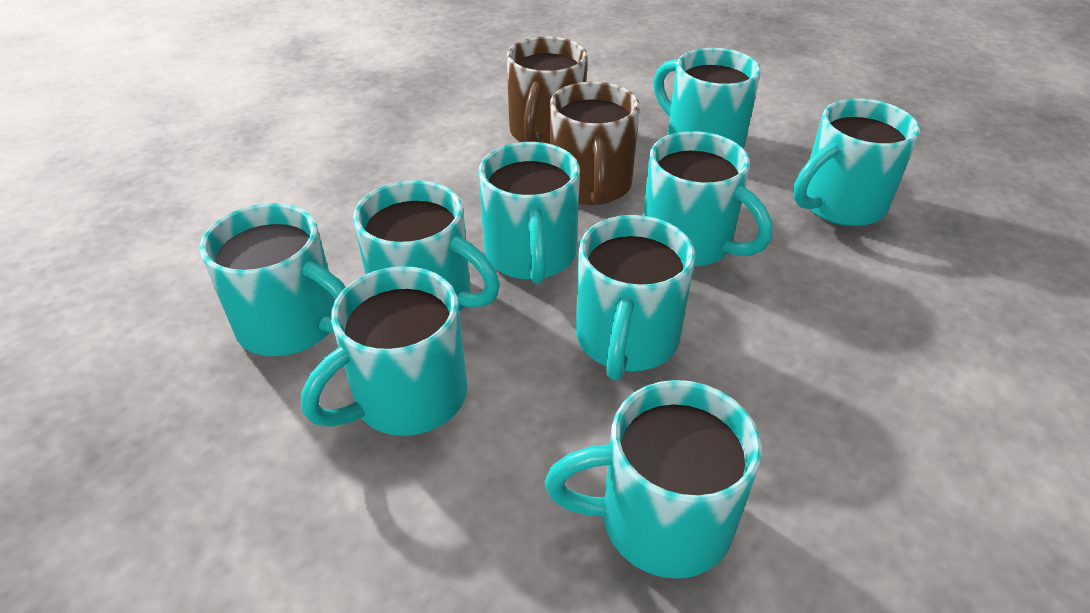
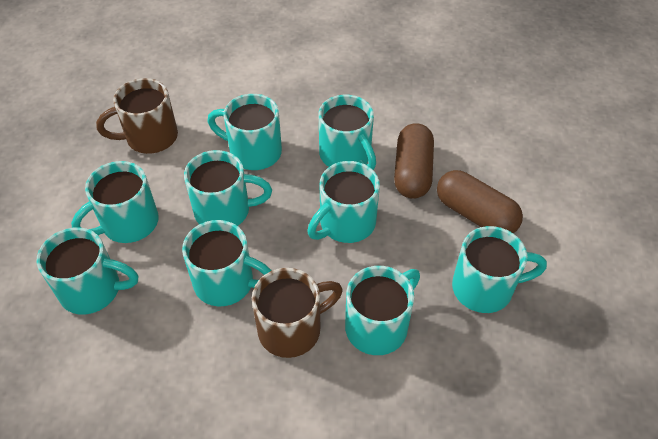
brown capsule: none = 0 -> [394,123,434,199] [437,170,523,233] = 2

